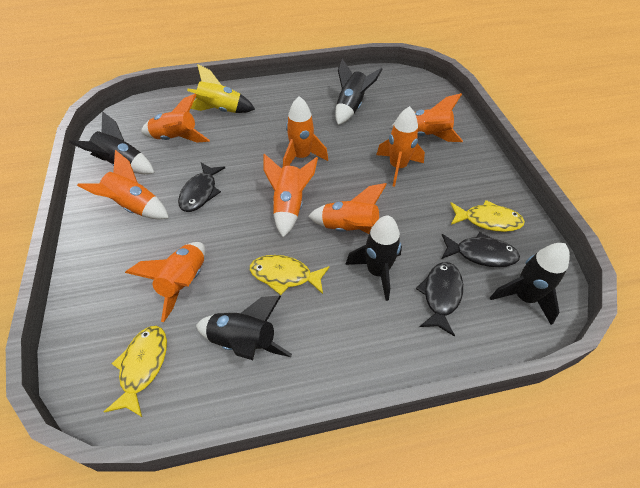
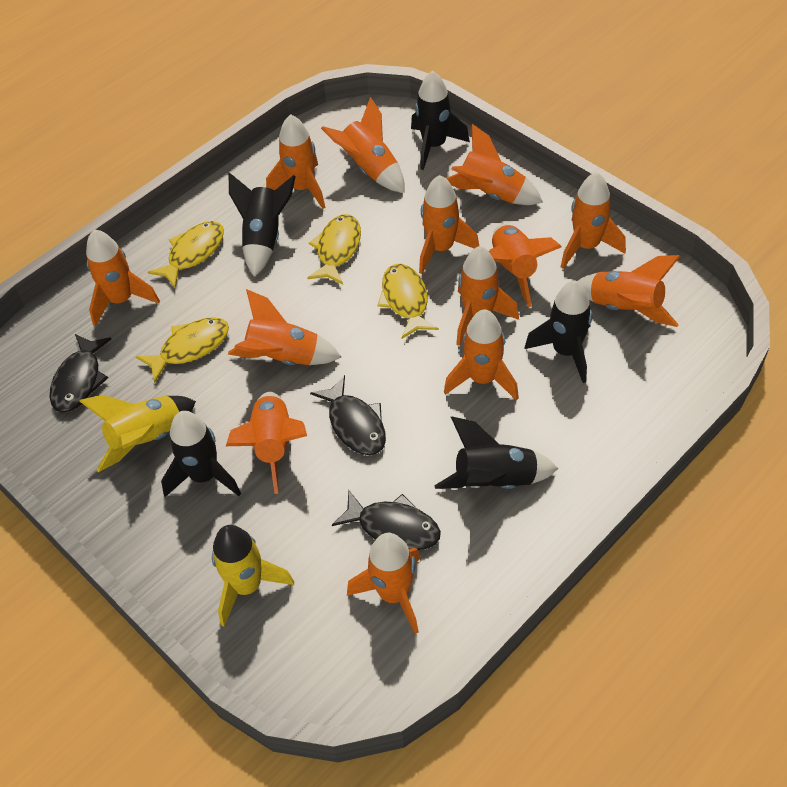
orange rocket: [77,150,169,219] [125,242,205,322] [141,94,210,143] [263,153,318,237] [283,96,328,167] [308,183,387,234] [376,106,425,187] [391,93,463,142] = 8 -> [86,229,160,327] [226,392,307,494] [228,289,341,365] [266,114,325,209] [321,97,404,193] [347,533,420,634] [419,175,479,274] [444,309,519,401] [446,124,543,205] [456,246,519,346] [489,224,562,307] [561,172,626,268] [578,255,680,327] = 13
yellow fish: [104,326,167,417] [250,255,330,295] [450,200,525,232] = 3 -> [136,317,229,383] [148,221,224,288] [307,214,361,284] [377,264,439,339] = 4
yellow rocket: [187,64,255,113] = 1 -> [79,395,196,472] [212,525,294,626] = 2

